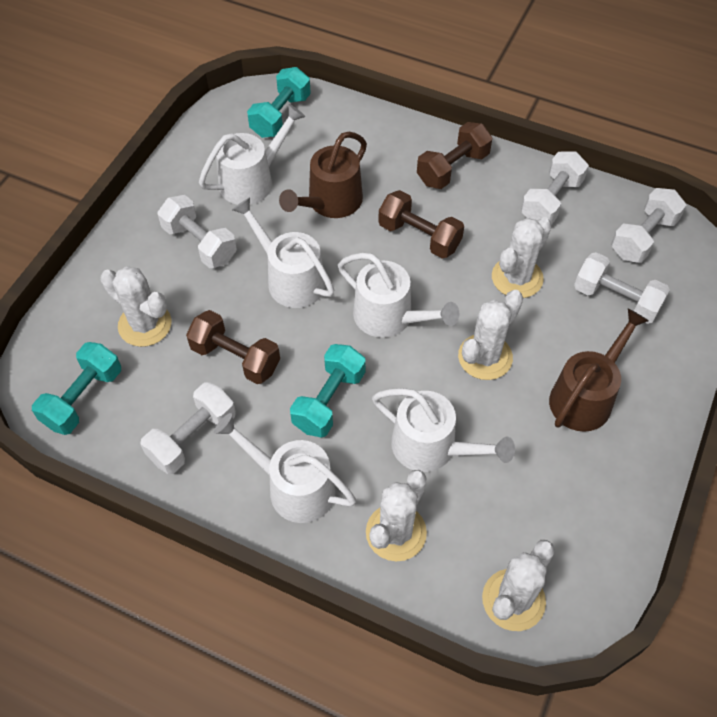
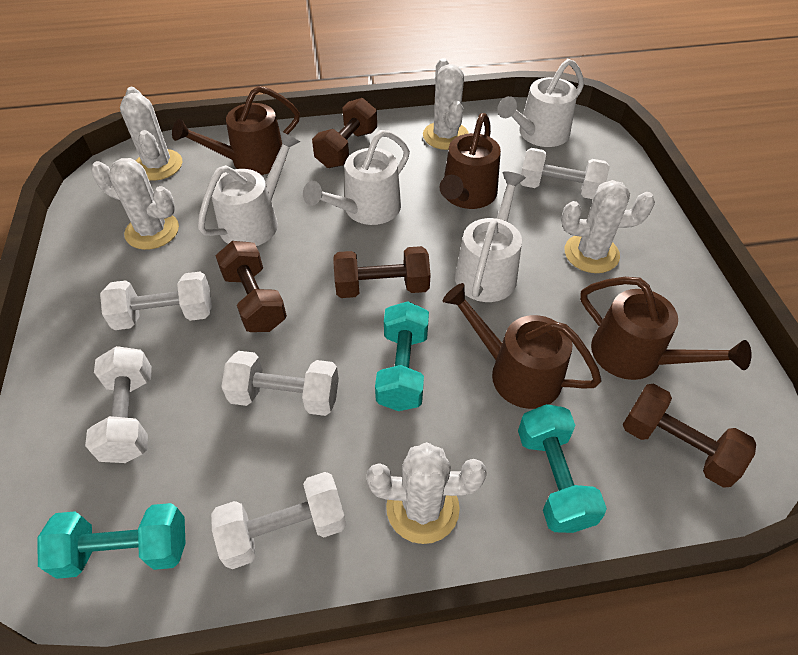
brown dumbbell: [186,310,280,384] [378,190,464,258] [417,122,492,189] = 3 -> [216,241,287,332] [312,98,377,168] [333,246,431,298] [623,384,756,488] = 4
brown watering can: [279,132,367,218] [549,308,649,432] = 2 -> [172,86,300,175] [439,113,501,209] [442,283,602,409] [580,277,751,380] = 4
white watering can: [199,104,306,205] [214,413,356,523] [232,197,334,308] [338,253,459,338] [372,388,515,472] = 5 -> [198,131,300,246] [303,130,410,225] [455,171,526,302] [497,59,584,147] = 4

